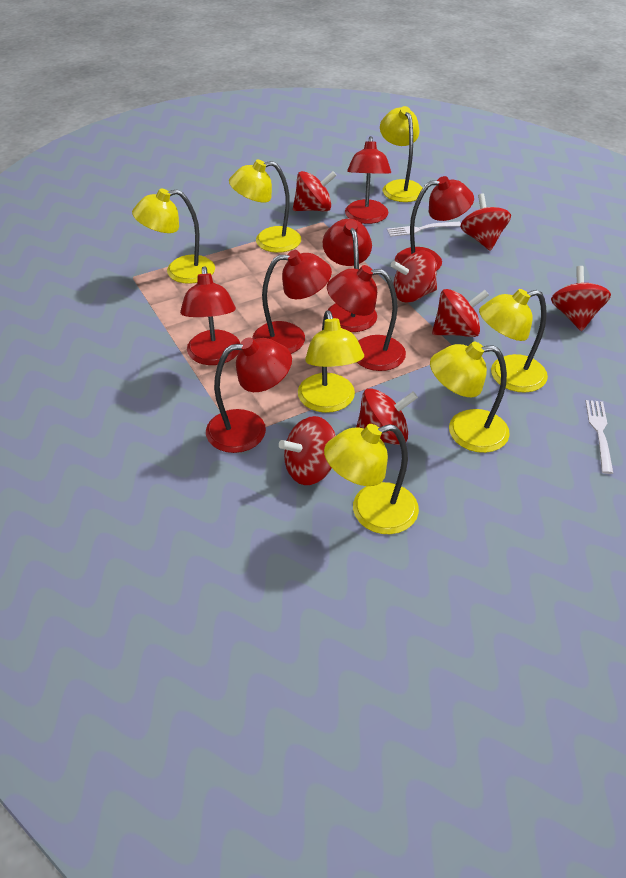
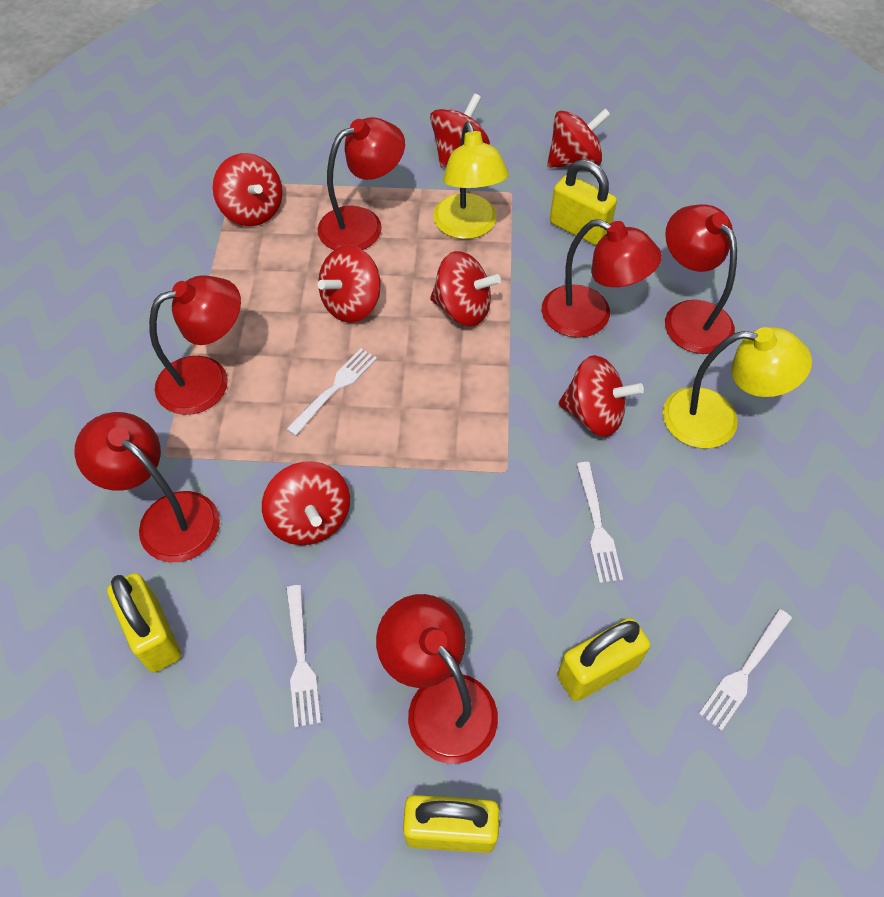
red lamp: [180,266,240,365] [206,337,292,453] [252,250,332,354] [323,219,377,332] [327,265,406,371] [345,136,391,224] [395,176,474,270] = 7 -> [75,412,220,562] [149,275,241,415] [317,117,405,250] [376,594,498,764] [542,219,662,338] [665,204,737,354] = 6
white fork: [387,222,461,237] [585,400,613,474] = 2 -> [286,348,377,436] [286,585,321,728] [576,462,623,583] [699,609,792,731] = 4
yellow lamp: [132,188,215,284] [229,160,301,253] [298,310,364,413] [324,424,419,534] [380,106,423,202] [430,341,510,453] [479,289,548,393] = 7 -> [433,122,509,239] [663,327,812,448] = 2
yellow padlock: none = 0 -> [107,573,181,672] [403,795,499,853] [550,160,617,245] [557,618,650,701] = 4

